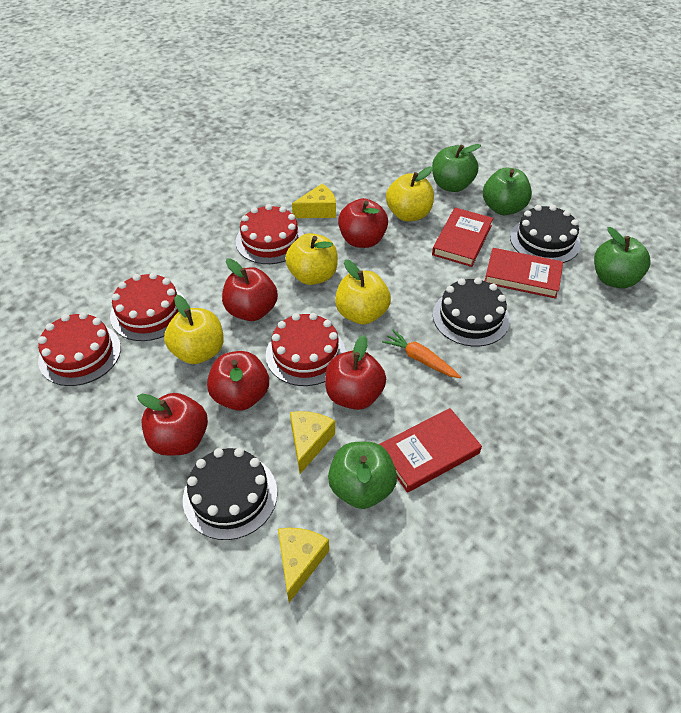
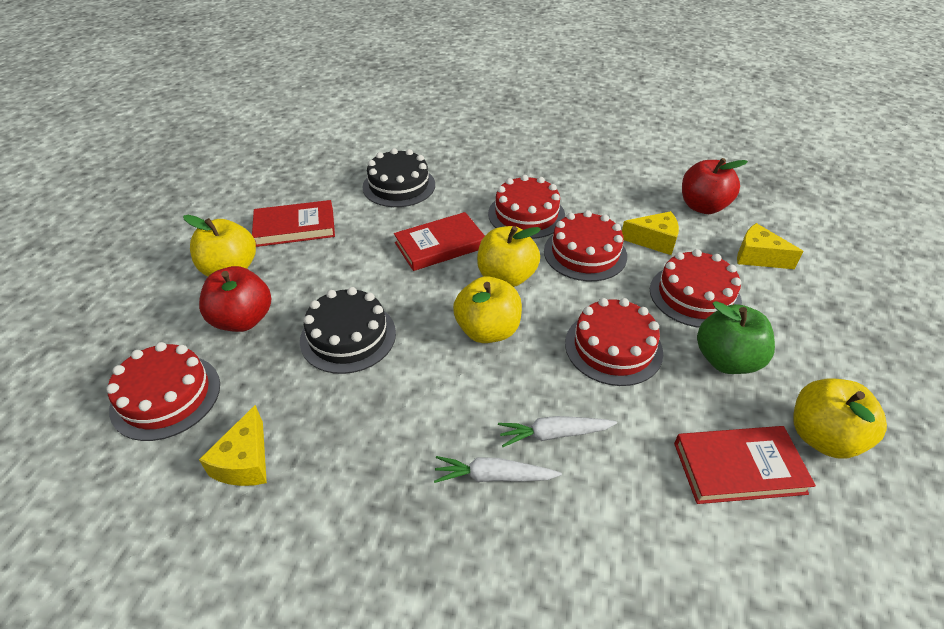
black cake: [183,448,277,540] [433,277,510,347] [510,205,581,263] = 3 -> [300,287,396,374] [362,148,435,207] = 2
green apple: [328,442,397,509] [432,144,481,192] [483,168,532,215] [594,227,650,288] = 4 -> [697,301,775,374] = 1
orange carrot: [382,330,461,378] = 1 -> none = 0
red apple: [137,393,208,456] [207,351,269,411] [222,258,278,321] [325,335,386,410] [338,198,388,248] = 5 -> [199,266,271,332] [682,158,748,214] = 2
red cake: [38,312,121,386] [110,273,186,341] [236,204,304,264] [266,313,346,386] = 4 -> [106,342,220,441] [488,175,565,239] [544,210,627,281] [565,298,663,386] [650,249,742,328] = 5
white carrot: none = 0 -> [434,456,562,483] [498,416,617,447] = 2

